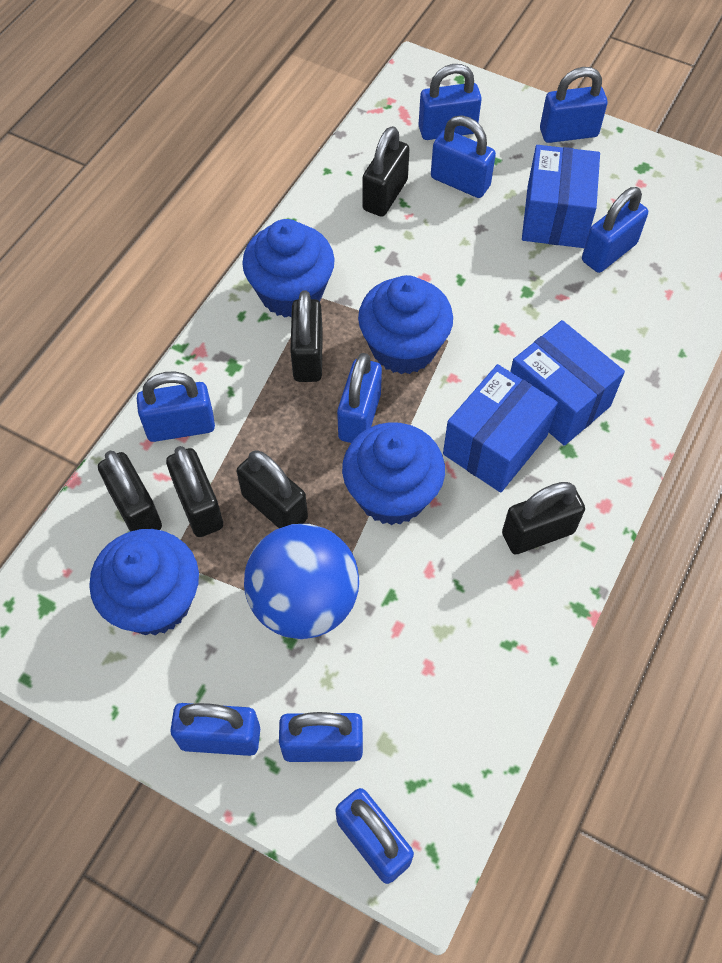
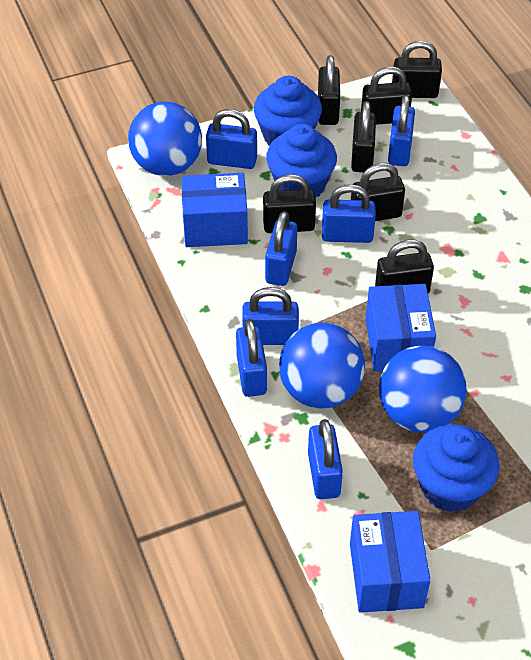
black padlock: [98,451,162,531] [166,446,223,537] [237,450,308,528] [290,290,323,382] [362,126,410,217] [502,482,585,554] = 6 -> [263,174,316,233] [318,55,340,125] [351,101,376,172] [351,163,405,221] [361,66,412,125] [375,240,434,294] [392,41,442,98] = 7
blue ball: [244,524,359,639] = 1 -> [128,102,202,176] [279,323,365,408] [379,345,466,433] = 3
blue cupcake: [89,529,199,636] [242,219,335,318] [342,422,445,525] [358,275,453,374] = 4 -> [254,76,322,146] [266,124,337,198] [413,424,500,512] = 3
blue padlock: [137,371,215,442] [170,703,260,756] [279,712,363,762] [336,788,414,884] [337,353,382,443] [419,64,482,140] [431,116,496,198] [540,67,607,143] [582,187,648,273] = 9 -> [206,109,257,169] [236,319,267,397] [242,287,299,345] [265,211,297,286] [308,419,343,499] [322,184,376,243] [388,95,415,166] = 7

